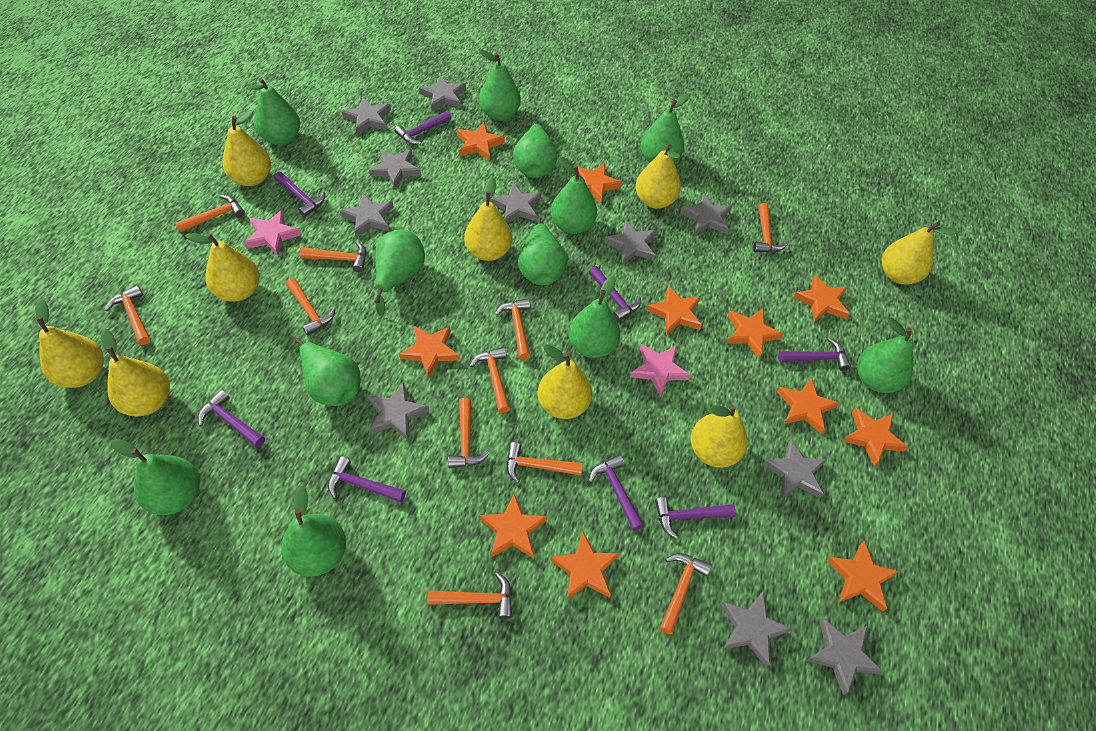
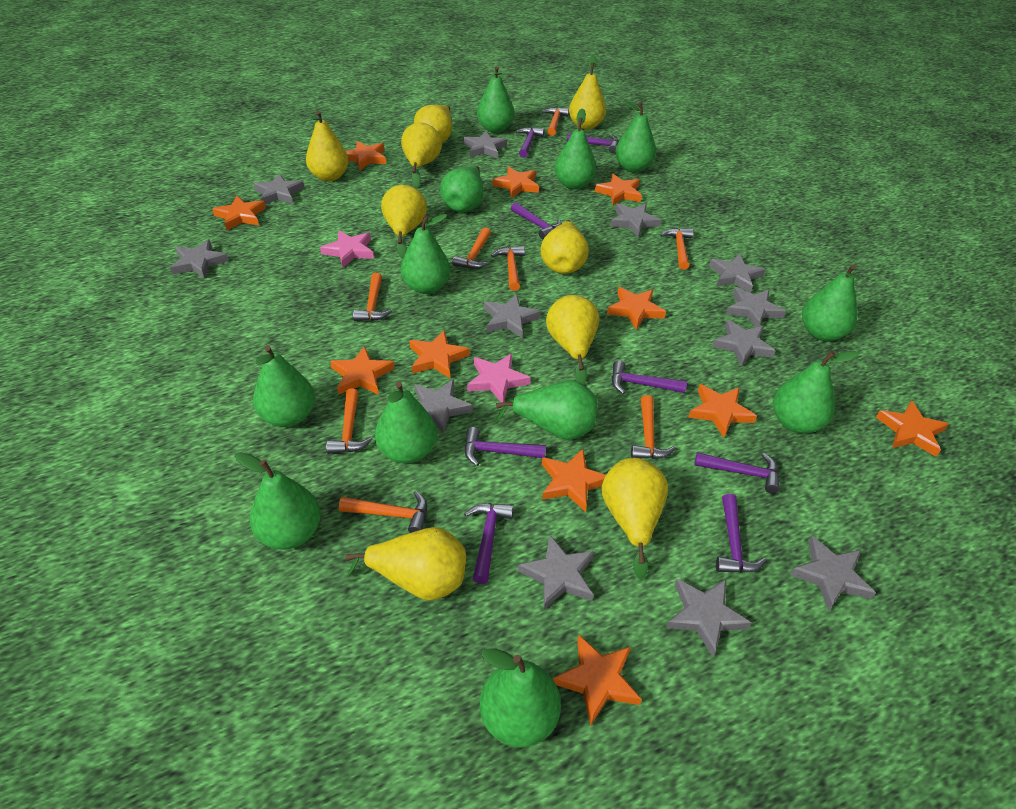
grey star: [340,193,394,237] [342,97,391,135] [368,382,429,440] [369,149,421,188] [419,75,466,111] [490,182,541,224] [604,220,656,265] [680,193,732,235] [720,592,792,667] [762,439,827,499] [807,618,883,695] = 11 -> [170,240,229,279] [254,173,304,204] [414,380,473,434] [463,131,507,158] [484,294,541,339] [518,535,595,610] [610,203,661,237] [666,579,752,657] [709,253,765,293] [712,320,776,367] [726,287,786,327] [790,536,876,612] = 12
orange hammer: [105,285,150,345] [175,195,245,233] [286,278,336,336] [300,241,366,272] [427,572,512,619] [448,398,489,468] [470,347,510,413] [495,299,530,360] [507,442,582,483] [660,553,712,634] [753,203,787,253] = 11 -> [326,388,373,454] [339,491,427,533] [353,273,392,321] [453,228,491,269] [491,246,525,291] [542,107,569,136] [631,395,676,459] [660,228,693,270] = 8

